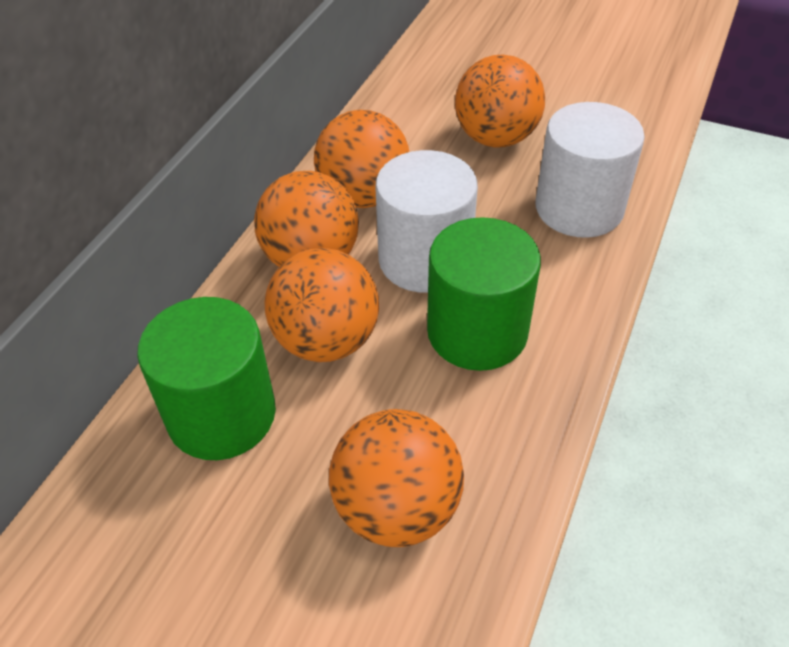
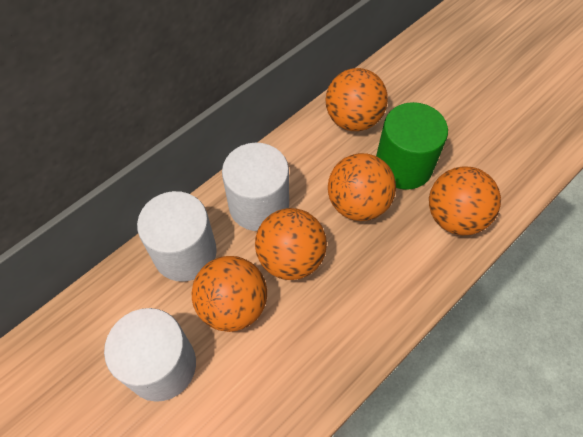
green cylinder: [137,297,276,460] [427,217,541,371] = 2 -> [376,102,448,190] = 1
white cylinder: [375,150,478,293] [535,102,645,238] = 2 -> [104,308,196,402] [137,191,217,282] [222,143,289,231] = 3

